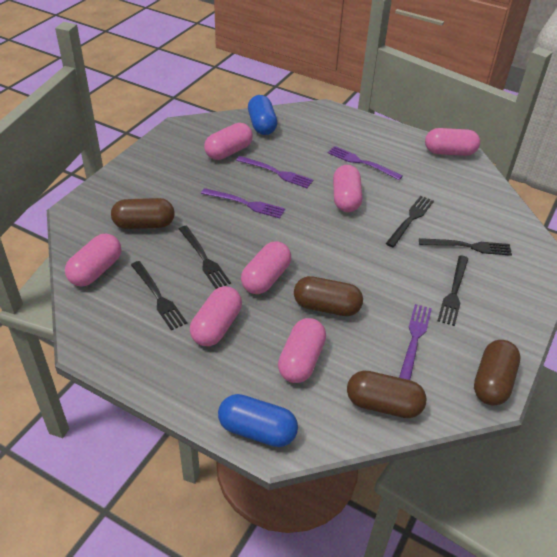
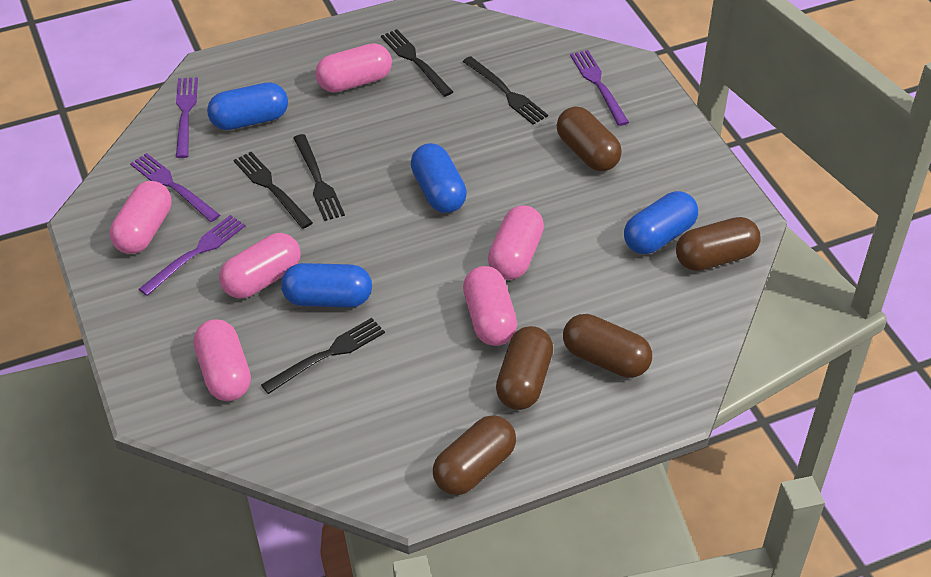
blue capsule: [218,394,298,447] [248,95,277,135] = 2 -> [207,82,288,130] [281,263,372,307] [411,143,467,213] [624,191,698,254] = 4
brown capsule: [111,198,175,229] [294,276,363,316] [347,371,427,418] [474,340,520,406] = 4 -> [433,415,516,495] [496,326,553,410] [556,107,622,171] [563,314,652,378] [676,217,761,271] = 5
pink capsule: [65,234,121,286] [190,286,242,346] [204,123,253,160] [241,241,291,294] [278,318,326,383] [333,165,362,212] [425,128,480,156] = 7 -> [110,181,172,254] [193,319,251,401] [219,233,301,299] [315,43,392,93] [463,266,517,346] [488,205,544,280] = 6

